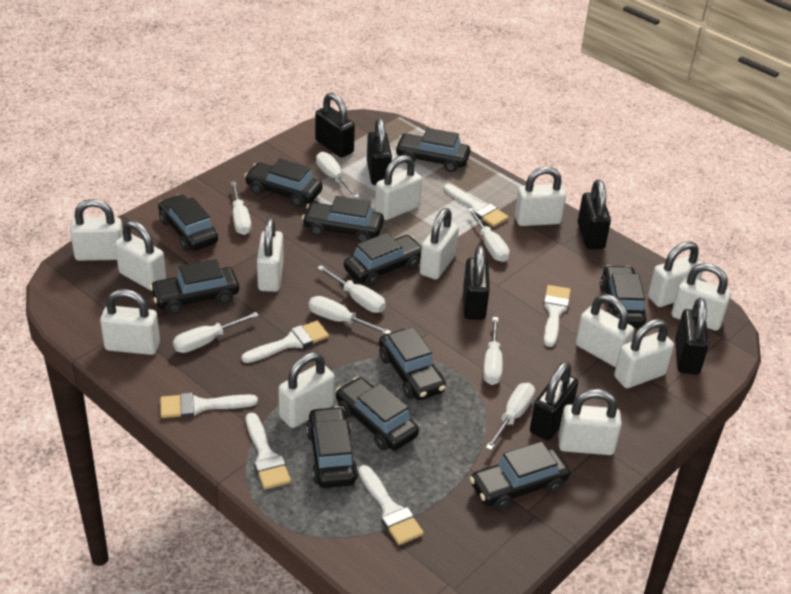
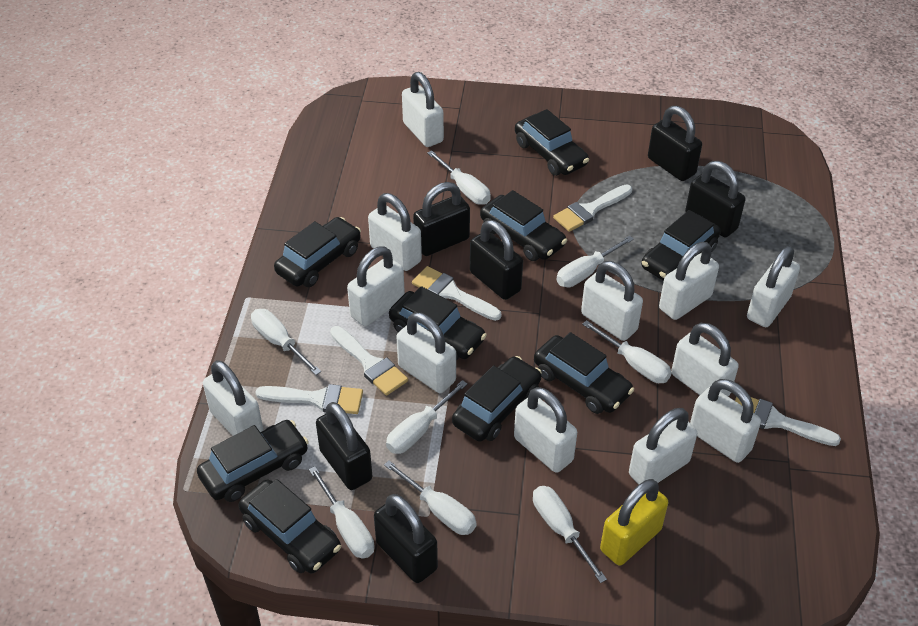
black car: [150,259,239,314] [158,194,218,251] [244,159,323,207] [302,196,384,243] [306,406,358,488] [336,377,419,451] [344,233,422,287] [379,327,446,400] [395,128,470,172] [470,441,570,511] [600,265,647,328] = 11 -> [197,420,309,502] [239,479,341,573] [274,217,361,287] [389,286,487,360] [452,356,542,442] [480,190,567,261] [515,109,589,176] [534,332,634,414] [641,210,721,281] = 9
white brush: [160,393,258,418] [241,321,329,363] [246,413,291,489] [358,465,424,545] [444,184,508,227] [543,285,571,347] = 6 -> [255,384,363,414] [330,326,408,396] [412,266,501,321] [553,184,632,232] [735,396,841,446] = 5
white padlock: [70,199,123,261] [100,289,160,355] [115,220,166,290] [257,218,284,292] [278,352,335,428] [375,155,422,220] [420,208,459,280] [515,167,566,226] [558,389,622,455] [576,294,634,367] [614,319,674,388] [648,241,703,307] [671,263,731,331] = 13 -> [203,360,263,436] [347,246,405,326] [368,193,422,271] [397,313,456,393] [402,72,444,147] [514,387,577,473] [581,261,643,341] [629,408,697,484] [659,242,719,320] [671,323,739,396] [690,379,761,463] [747,246,800,327] = 12
yellow padlock: none = 0 -> [600,479,668,566] = 1

